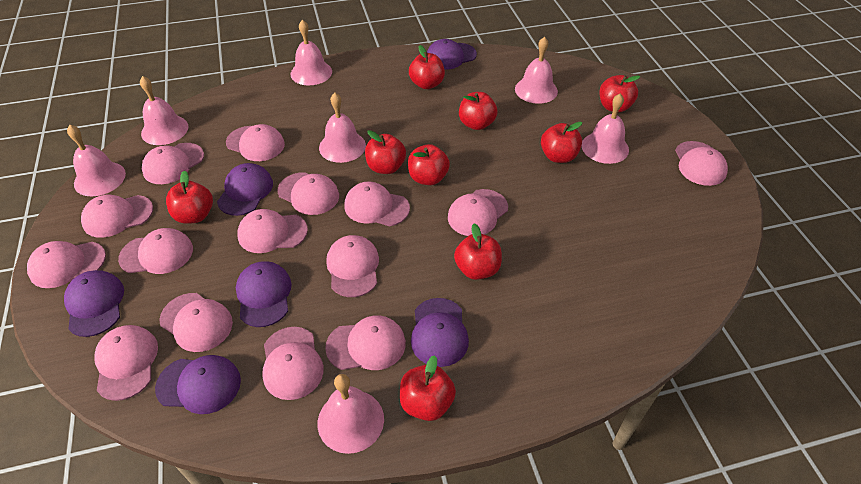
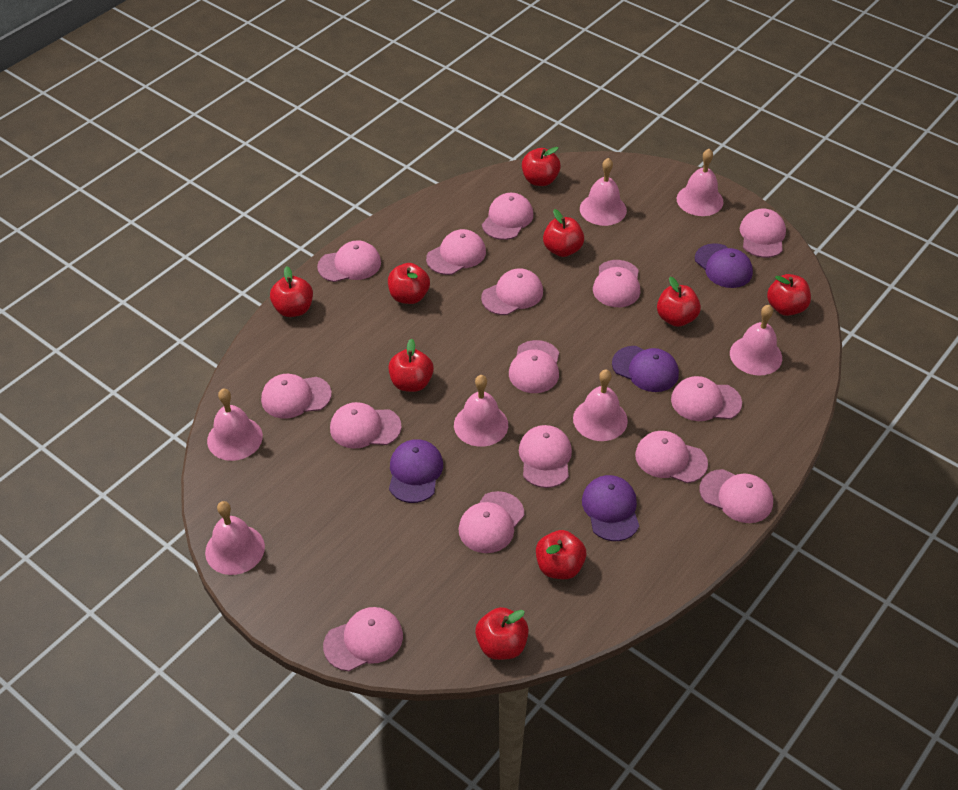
purple cap: [64,270,124,337] [155,355,241,414] [217,163,273,216] [236,261,292,327] [411,298,469,367] [427,39,477,70] = 6 -> [389,439,443,503] [582,475,639,541] [612,346,679,392] [695,243,753,288] = 4

